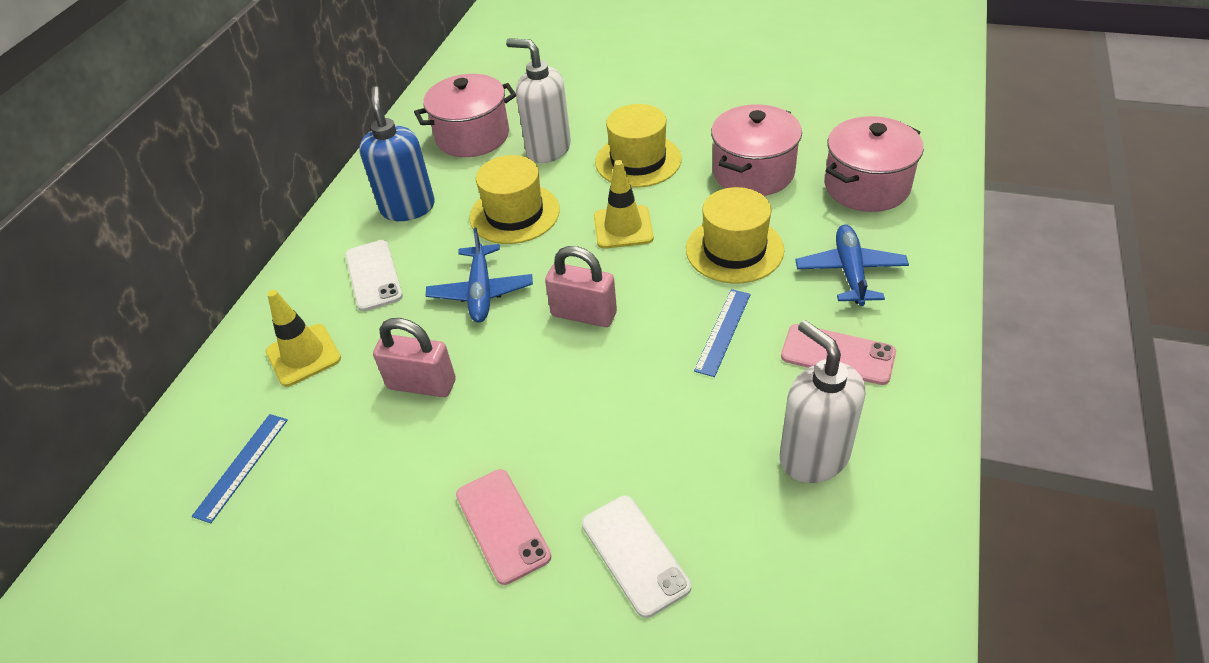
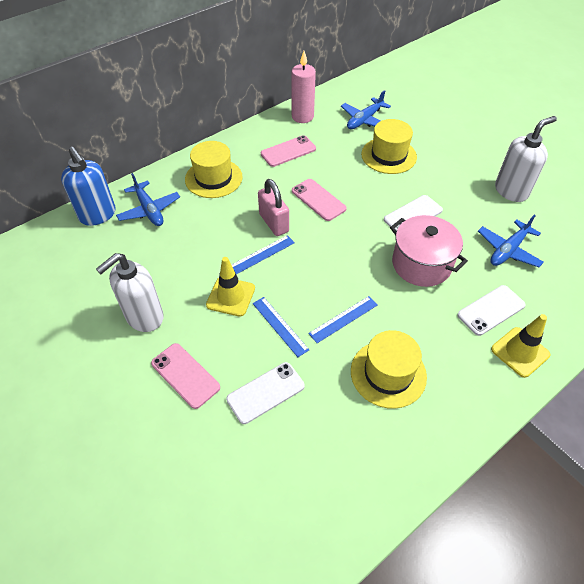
blue plane: [426,228,533,323] [796,225,909,306] = 2 -> [116,173,180,226] [341,90,391,129] [478,214,544,267] = 3
blue ruler: [192,414,288,524] [694,289,751,377] = 2 -> [232,235,295,274] [253,297,309,357] [308,296,378,343] = 3
pink candle: none = 0 -> [292,51,316,123] = 1
pink padlock: [373,318,456,397] [545,246,617,327] = 2 -> [258,179,289,236] = 1
pink phone: [456,469,551,585] [781,324,896,385] = 2 -> [151,343,220,409] [261,135,316,167] [292,179,347,221] = 3
pink pot: [414,74,516,157] [711,104,802,196] [825,116,924,212] = 3 -> [390,215,468,287] = 1
white phone: [345,240,403,311] [582,496,691,618] = 2 -> [226,362,305,424] [384,195,443,231] [457,285,526,336] = 3

